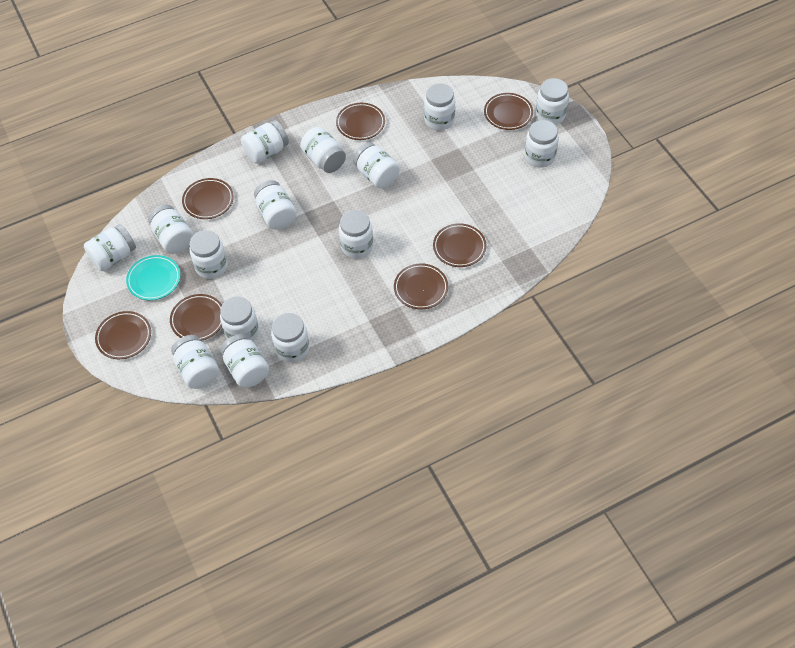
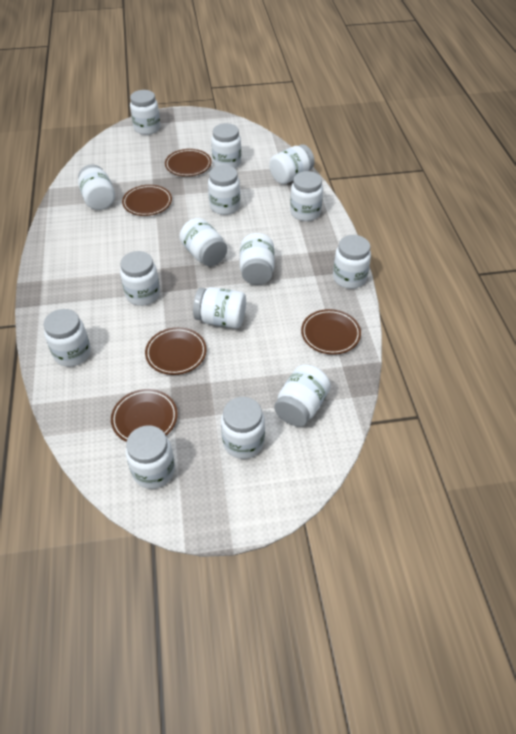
brown plate: [95,311,151,359] [170,294,222,341] [182,178,234,219] [336,103,385,140] [394,263,448,309] [433,223,486,267] [484,93,533,130] = 7 -> [111,389,178,442] [122,185,172,216] [145,327,207,375] [165,149,212,177] [301,309,361,355] = 5
turquoise plate: [126,255,180,300] = 1 -> none = 0

